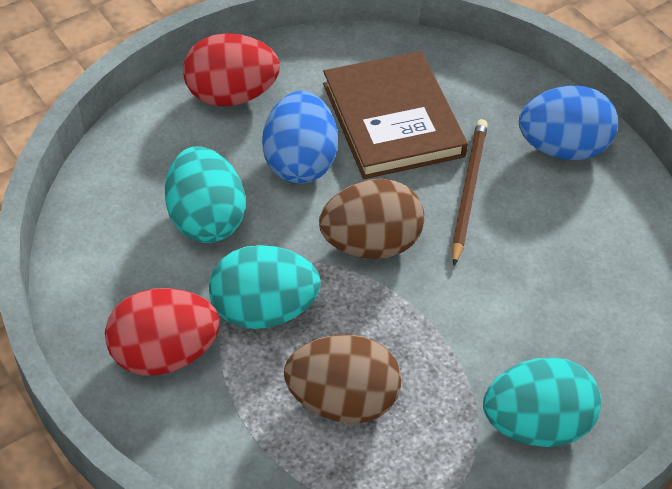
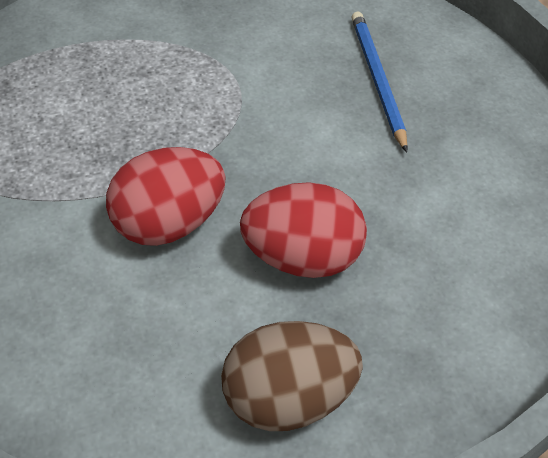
blue egg: [262,91,338,184] [519,85,618,160] = 2 -> none = 0
blue pencil: none = 0 -> [352,11,408,152] = 1
brown book: [323,51,468,179] = 1 -> none = 0
brown egg: [284,334,401,424] [319,179,425,259] = 2 -> [221,321,363,431] = 1
brown pencil: [452,119,488,266] = 1 -> none = 0
turquoise egg: [165,146,245,243] [209,245,321,329] [483,357,601,447] = 3 -> none = 0

